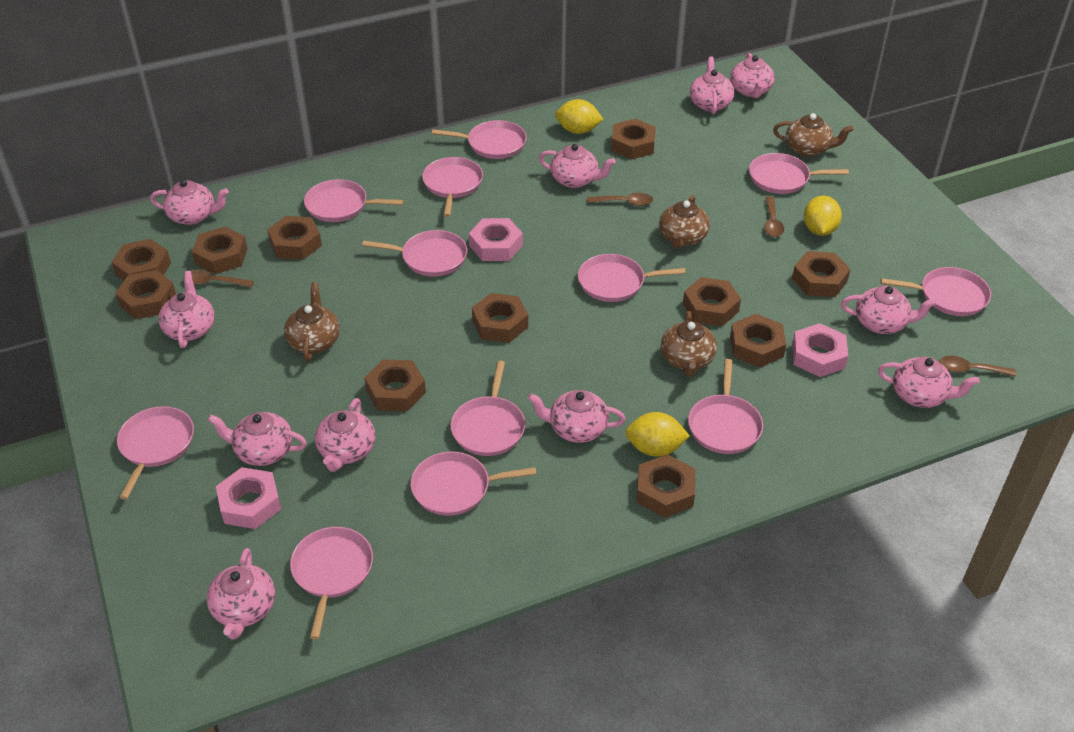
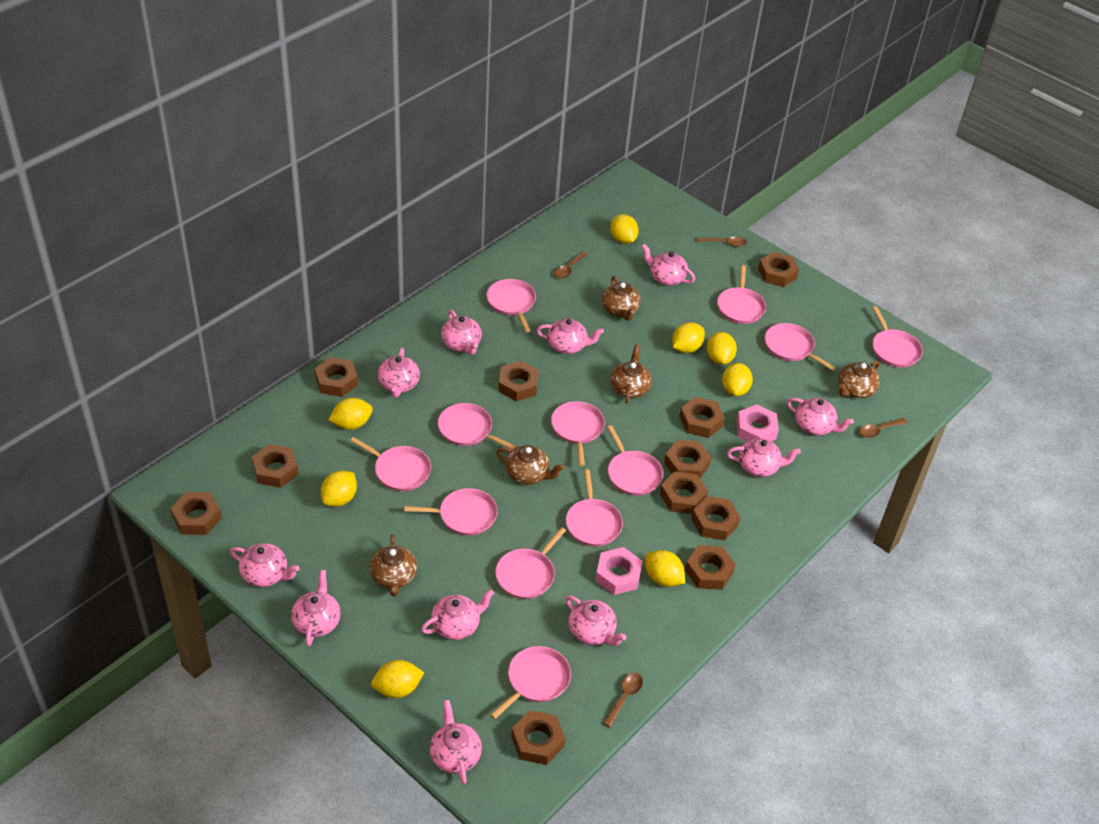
brown teapot: [284,282,340,361] [659,195,710,249] [661,311,717,377] [773,113,854,157] = 4 -> [370,534,417,596] [496,445,564,485] [602,276,641,321] [611,345,652,404] [838,361,880,398] = 5
pink nut: [216,467,281,529] [469,218,523,261] [792,323,848,377] = 3 -> [595,547,643,595] [736,405,779,441] = 2
yellow lemon: [555,99,604,134] [625,412,690,457] [804,196,842,236] = 3 -> [321,471,357,507] [328,398,373,430] [371,660,424,698] [610,214,639,244] [645,550,685,587] [672,322,705,353] [707,332,737,365] [722,363,753,396] = 8

